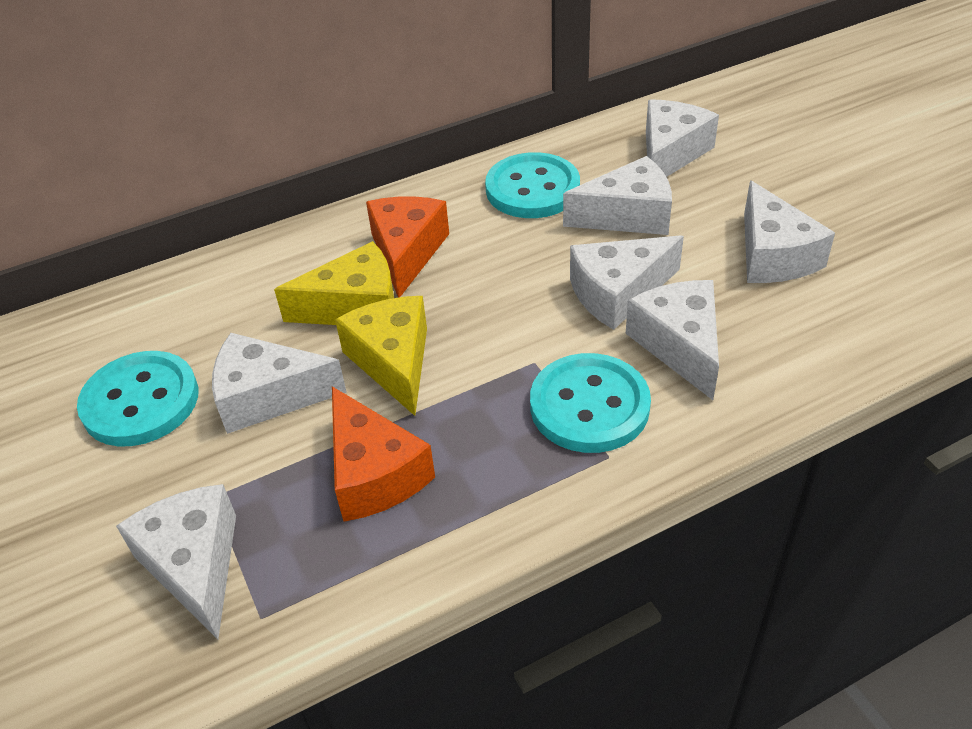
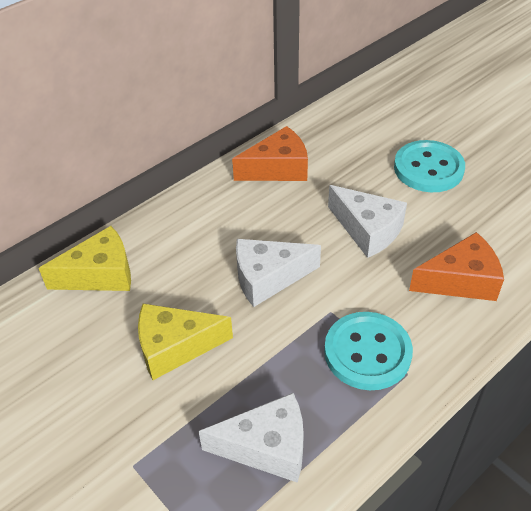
turquoise button: [77,351,198,446] [485,152,580,218] [530,353,651,453] = 3 -> [324,312,413,390] [394,140,465,192] = 2
white cheese: [116,484,236,639] [212,333,347,434] [563,156,672,235] [570,235,684,330] [626,280,719,400] [646,99,719,177] [744,181,835,283] = 7 -> [199,393,304,483] [236,239,321,307] [328,185,407,258] = 3

